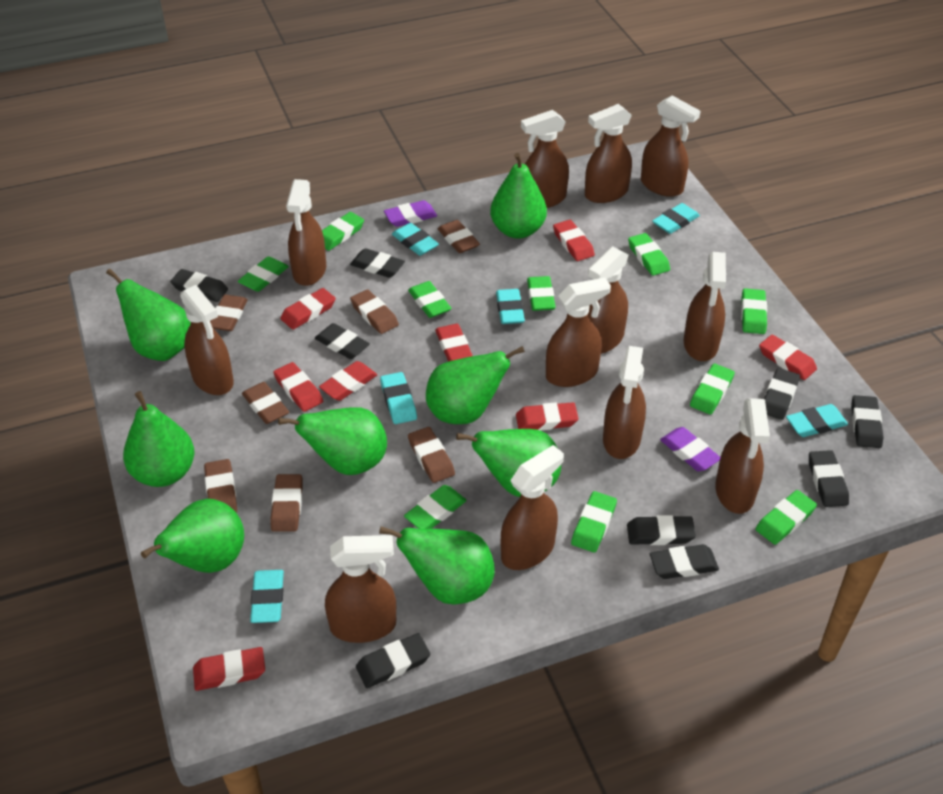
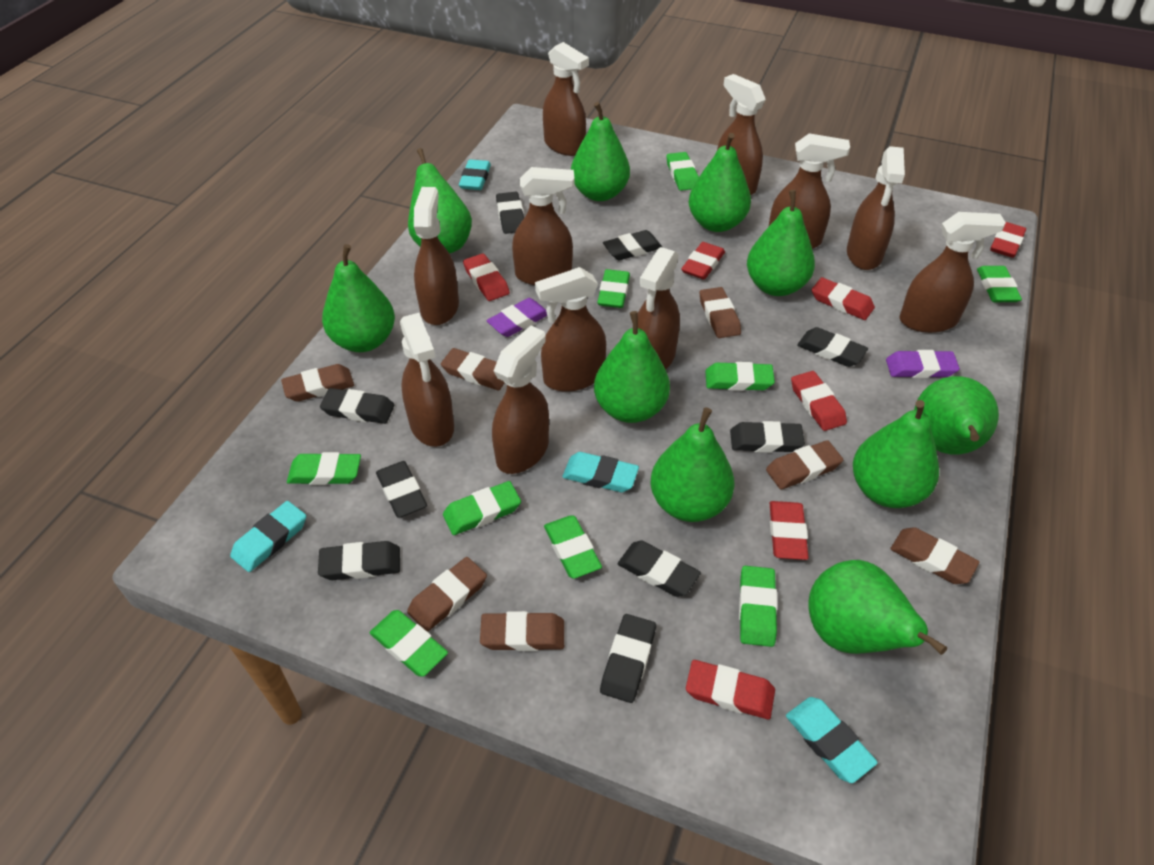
brown spray bottle: [180,285,234,395] [286,179,326,286] [325,535,396,643] [501,445,564,570] [521,110,569,208] [546,278,611,387] [585,104,632,203] [588,247,629,354] [603,346,646,459] [641,95,701,197] [683,252,726,361] [715,398,770,514] = 12 -> [400,313,454,447] [414,187,459,325] [492,326,549,474] [512,167,575,285] [535,267,606,392] [543,42,589,156] [638,247,680,369] [717,74,766,195] [769,133,850,249] [847,146,905,270] [900,212,1006,333] = 11
green eraser: [238,256,289,292] [322,212,364,251] [404,485,467,529] [408,281,452,318] [527,276,556,311] [571,491,617,553] [628,233,670,276] [690,364,735,415] [741,288,767,334] [755,490,817,545] = 10 -> [287,452,361,485] [370,610,448,677] [443,481,521,535] [544,515,602,579] [597,269,630,308] [667,152,699,191] [705,362,775,391] [739,566,777,647] [977,266,1022,302] = 9
green pear: [106,269,190,361] [123,391,195,487] [141,499,244,573] [278,407,387,475] [379,526,495,605] [426,346,525,424] [456,429,561,497] [490,153,547,239] = 8 -> [322,244,395,352] [408,148,472,254] [571,102,630,201] [594,311,670,423] [651,407,734,522] [689,133,751,232] [747,190,815,296] [809,560,947,655] [853,400,939,508] [914,376,999,455] = 10
red eraser: [193,647,265,691] [273,362,323,412] [280,288,336,330] [319,361,377,401] [435,324,473,362] [516,402,579,431] [553,220,595,261] [759,334,817,380] = 8 -> [463,253,510,301] [681,242,725,279] [686,660,775,719] [770,501,809,560] [791,371,847,431] [812,277,875,320] [990,222,1026,258] = 7
turquoise eraser: [250,570,284,623] [380,372,417,424] [392,223,439,256] [496,289,525,324] [652,203,700,234] [786,404,848,437] = 6 -> [230,501,306,572] [459,159,491,190] [562,452,639,492] [786,697,878,783] = 4

